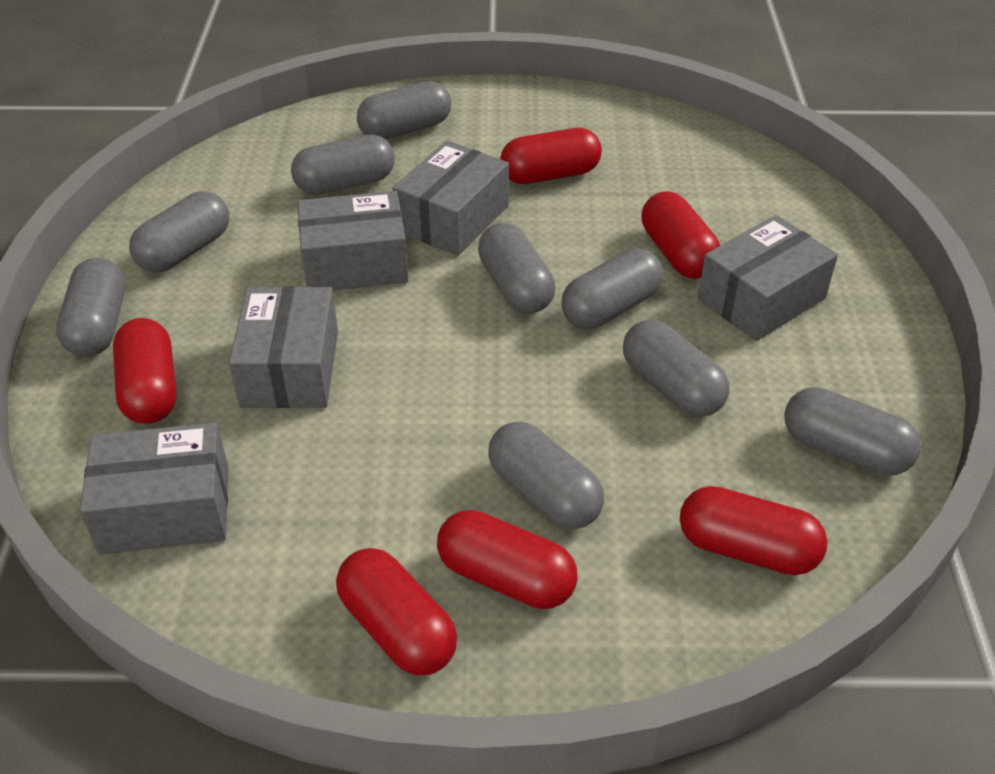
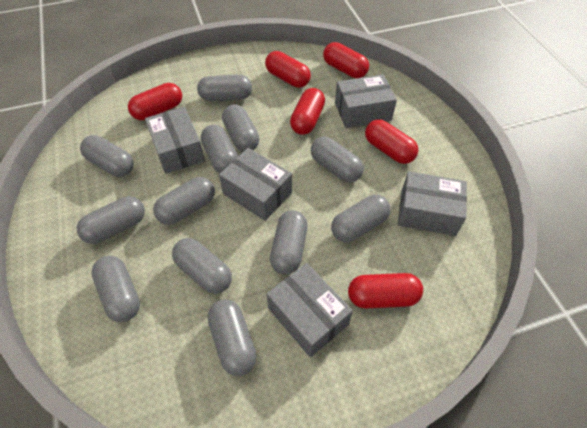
grey capsule: [56,258,125,357] [129,191,230,272] [291,135,395,194] [357,81,451,139] [478,223,555,314] [488,421,604,529] [561,248,663,329] [623,320,729,417] [784,387,921,476] = 9 -> [77,196,145,244] [80,135,133,177] [91,256,140,322] [153,177,215,225] [172,238,232,294] [197,74,252,101] [201,125,238,173] [208,299,256,376] [222,104,259,152] [270,210,308,275] [311,137,364,183] [331,195,391,242] = 12

